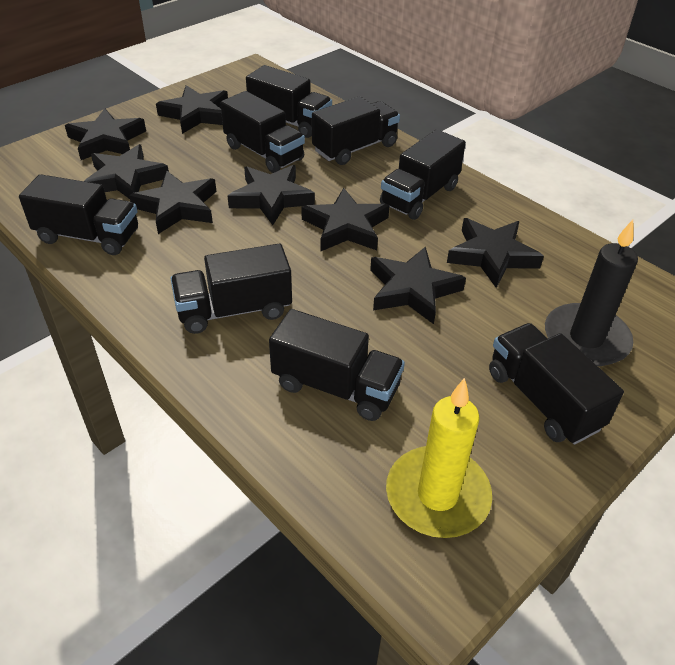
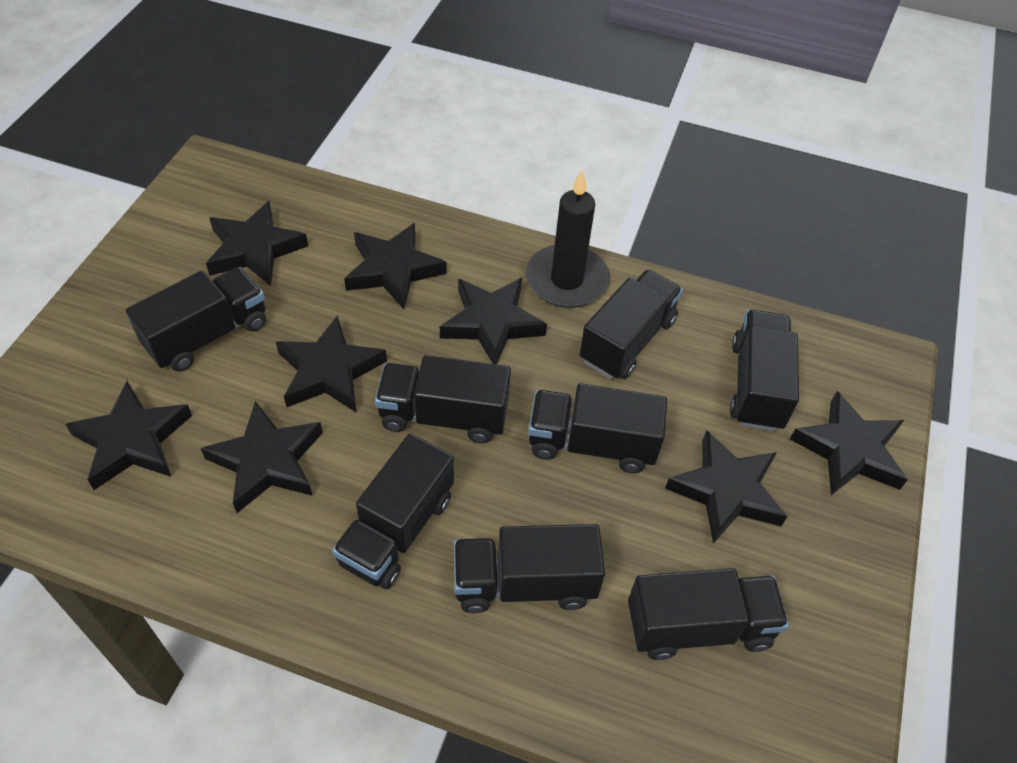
yellow candle: [386,378,492,538] = 1 -> none = 0

